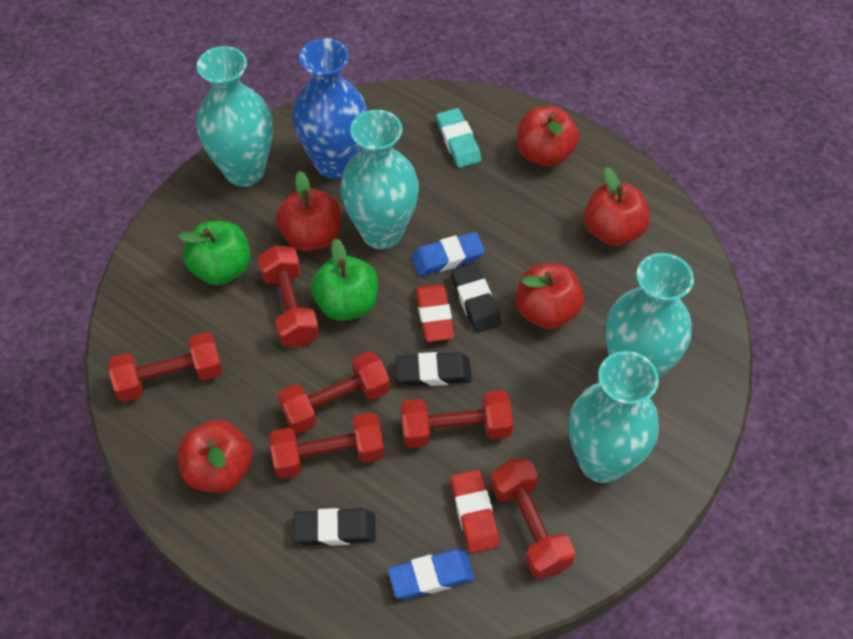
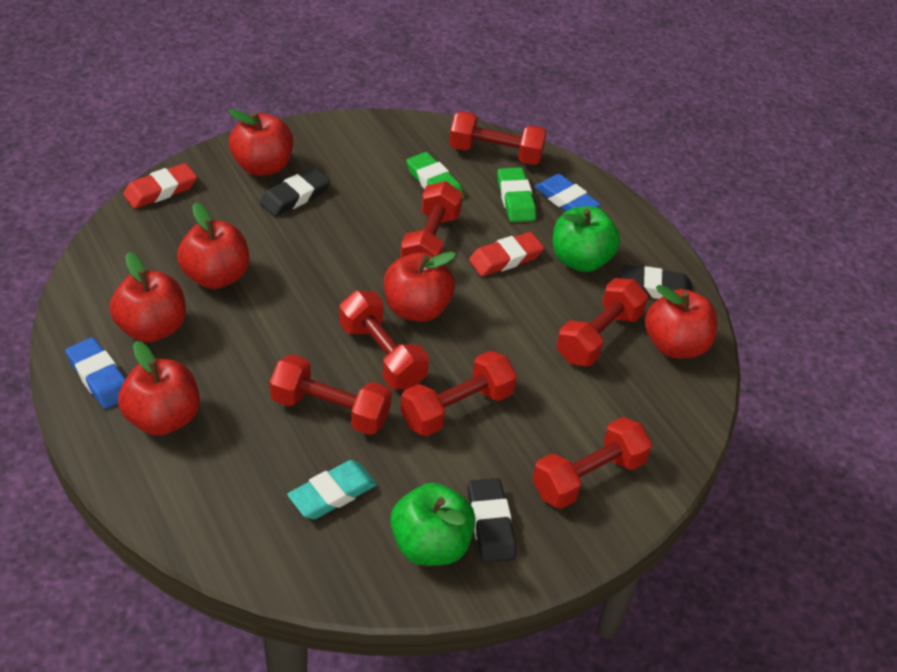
blue vase: [293,38,368,179] = 1 -> none = 0
green eraser: none = 0 -> [406,152,464,199] [497,167,536,222] = 2
red apple: [178,420,253,493] [276,171,341,251] [515,263,584,329] [517,106,579,167] [584,167,650,246] = 5 -> [110,252,186,342] [118,341,200,436] [177,202,249,289] [228,109,293,176] [384,252,456,322] [645,285,718,358] = 6
red dumbbell: [108,332,222,402] [258,245,319,347] [269,412,384,478] [277,351,390,434] [401,390,513,448] [491,458,575,579] = 6 -> [270,354,392,435] [339,290,429,389] [400,181,463,258] [401,351,517,436] [449,111,547,165] [532,417,652,509] [557,278,648,366] = 7
turquoise vase: [196,46,273,187] [340,110,419,249] [569,351,659,483] [605,253,694,378] = 4 -> none = 0

